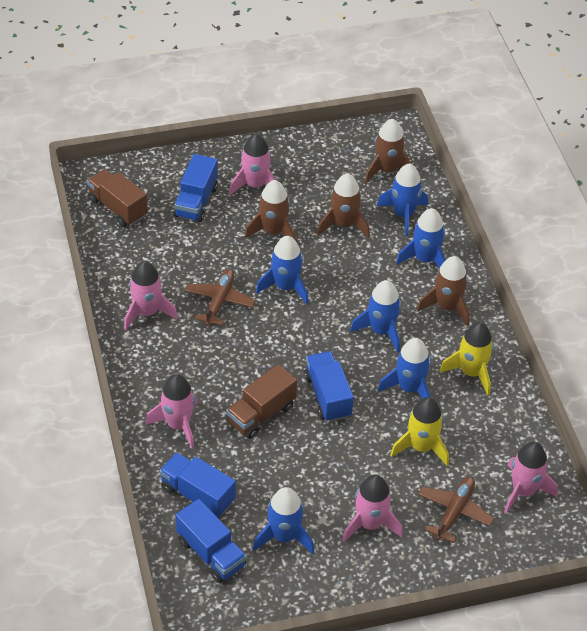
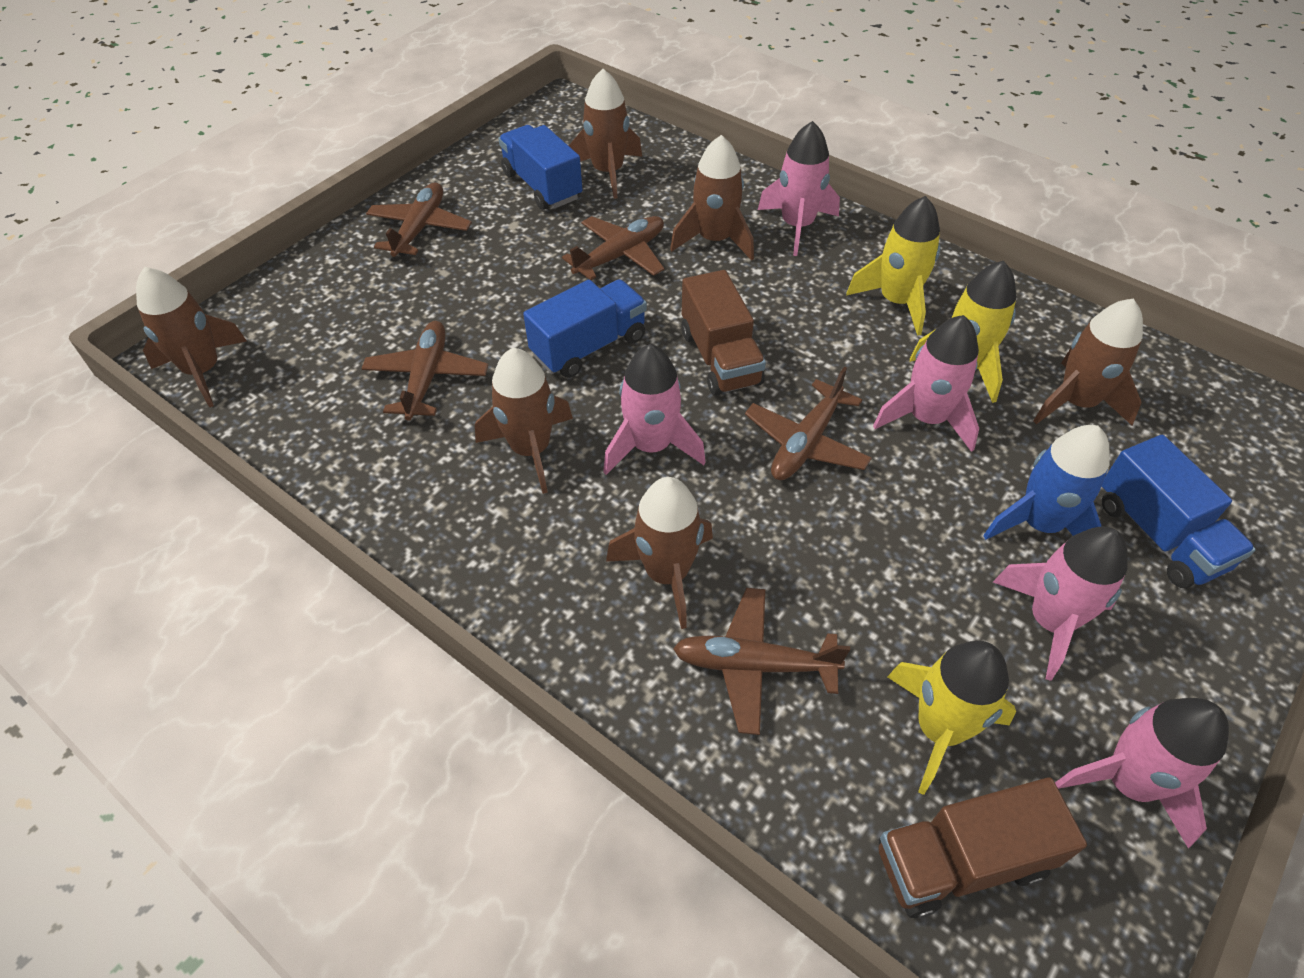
blue rocket: [253,487,314,554] [256,236,308,304] [350,280,401,353] [377,163,428,237] [378,338,431,399] [396,208,446,269] = 6 -> [983,425,1110,540] = 1
blue truck: [159,452,236,517] [174,154,218,222] [175,499,247,583] [304,351,354,422] = 4 -> [498,125,582,210] [523,279,647,378] [1102,435,1256,588] = 3
brown plane: [185,269,256,326] [418,476,494,543] = 2 -> [361,321,488,421] [366,183,472,257] [562,216,664,280] [673,588,850,735] [745,367,872,480] = 5
brown rocket: [245,180,296,241] [317,173,370,238] [364,119,411,183] [417,256,469,326] = 4 -> [136,267,247,407] [475,348,573,494] [569,69,642,199] [606,477,713,629] [670,135,754,261] [1033,299,1143,426] = 6
yellow rocket: [390,397,449,466] [440,322,493,395] = 2 -> [846,196,940,336] [888,641,1016,795] [910,261,1016,403] = 3

